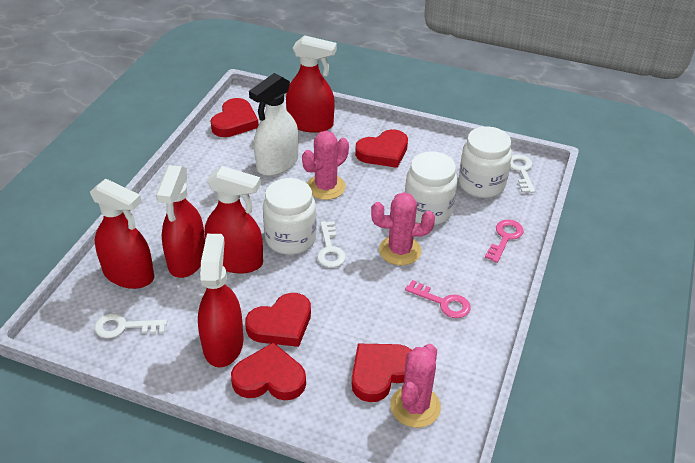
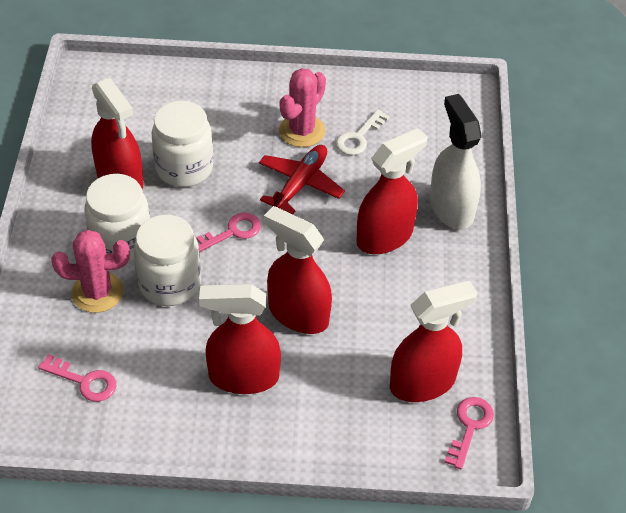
pink cactus: [302,131,349,200] [371,192,435,265] [390,344,441,428] = 3 -> [51,230,130,313] [279,68,326,147] = 2
pink key: [405,280,471,318] [485,220,524,263] = 2 -> [38,354,116,402] [196,213,261,252] [444,397,494,470] = 3
red heart: [211,98,259,137] [231,342,306,400] [245,293,311,347] [352,344,412,402] [355,129,408,168] = 5 -> none = 0
red plane: none = 0 -> [259,145,345,214] = 1
white key: [95,313,167,338] [317,221,346,268] [510,154,535,193] = 3 -> [336,109,389,155] = 1

